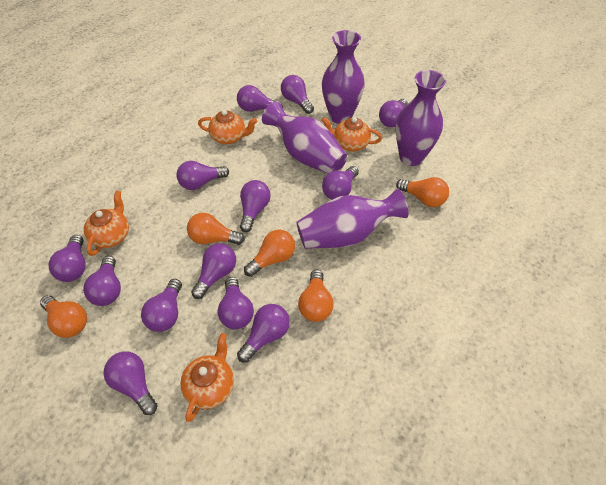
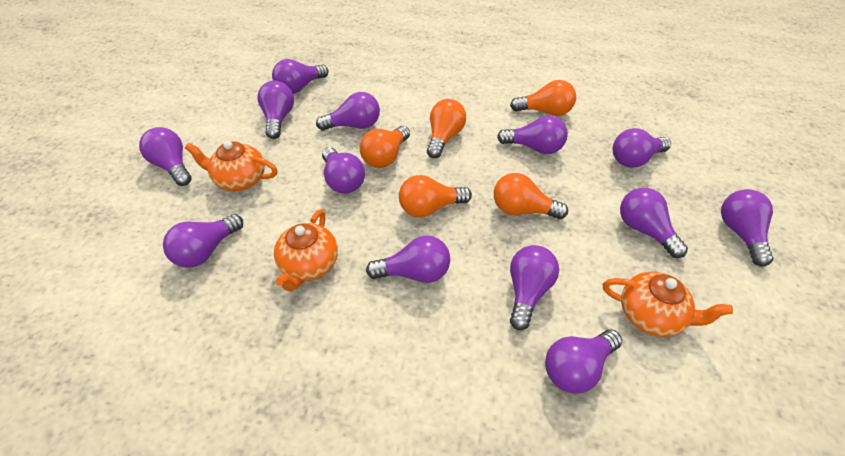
orange teapot: [84,191,129,256] [180,333,234,422] [198,110,257,144] [321,117,382,151] = 4 -> [185,141,277,191] [274,210,338,291] [603,272,733,337] = 3
purple vase: [262,101,347,173] [296,188,408,249] [322,30,365,124] [396,70,446,166] = 4 -> none = 0

